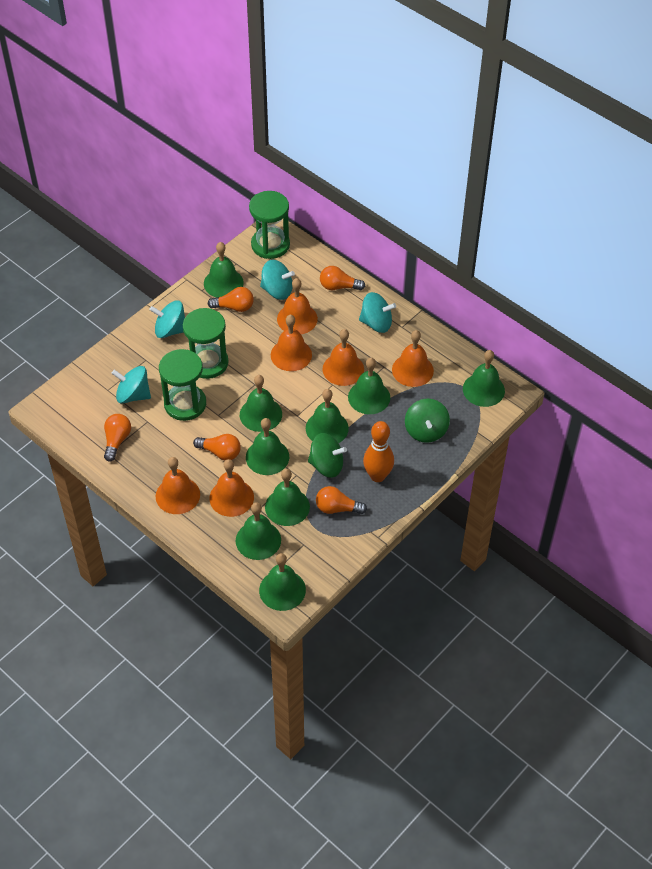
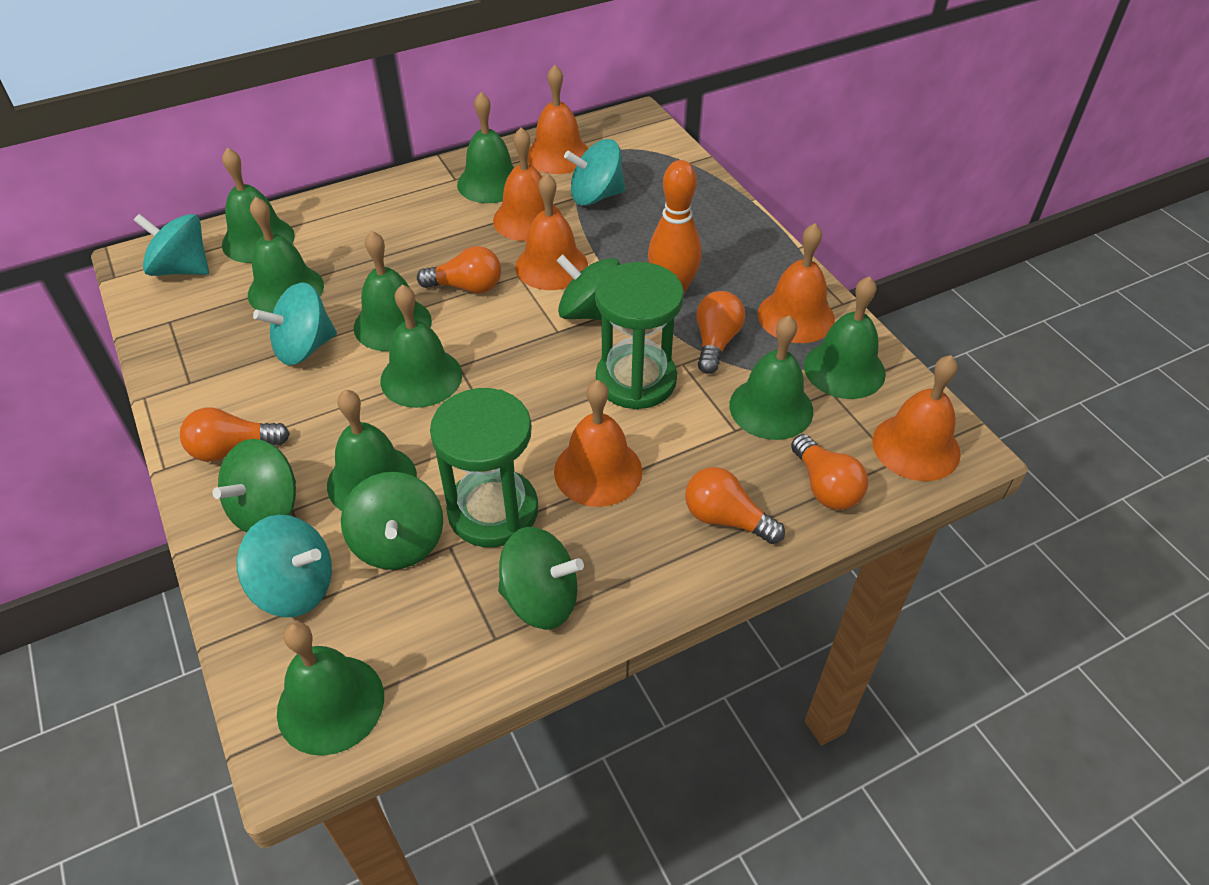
green hourglass: [159,349,206,421] [183,308,229,379] [249,191,290,259] = 3 -> [430,388,538,547] [595,262,684,410] = 2
green spinning top: [308,433,347,478] [405,399,450,443] = 2 -> [212,439,296,532] [341,472,443,570] [498,527,584,630] [557,255,620,320] = 4

